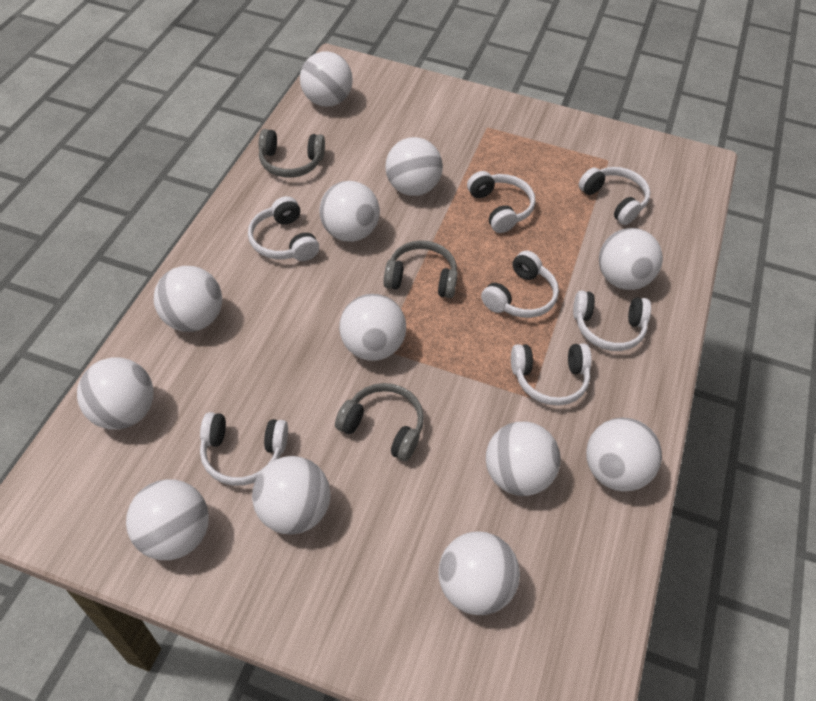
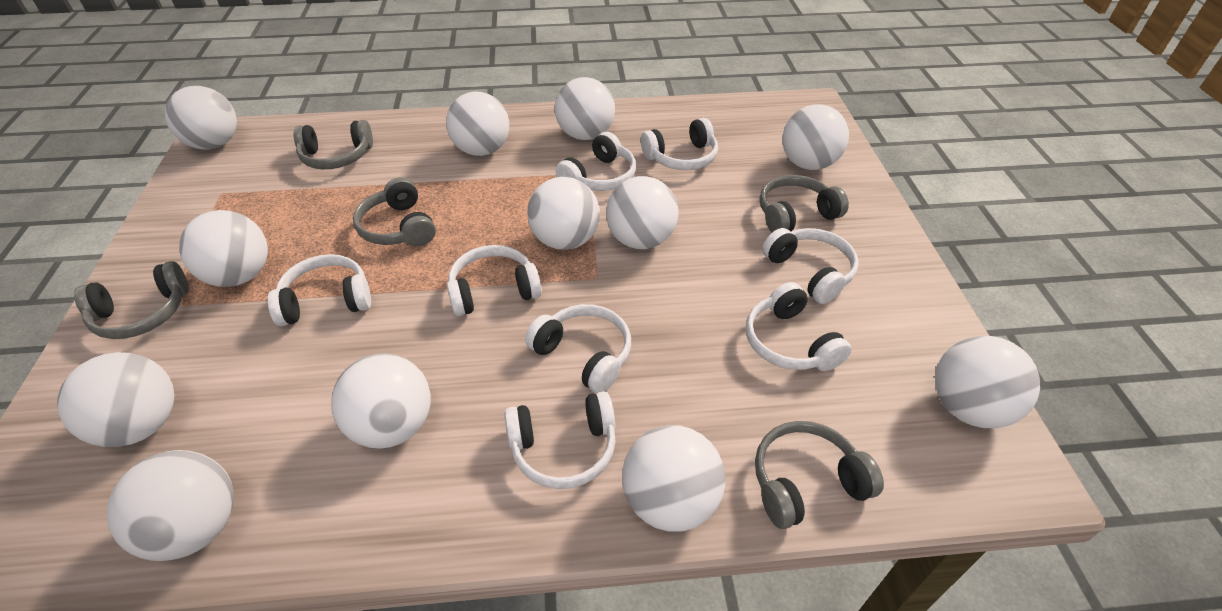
grey headphones: [259,129,325,178] [335,383,424,461] [383,240,458,298] = 3 -> [74,261,189,339] [293,120,373,169] [353,177,436,246] [755,421,884,529] [759,175,849,232] = 5
white headphones: [200,412,288,486] [248,196,319,261] [467,171,535,233] [481,251,559,318] [511,344,592,406] [573,290,651,351] [579,167,651,225] = 7 -> [268,254,371,326] [447,245,542,316] [505,391,616,489] [525,304,631,393] [555,132,636,191] [641,118,718,170] [746,282,851,371] [762,228,859,304] = 8

